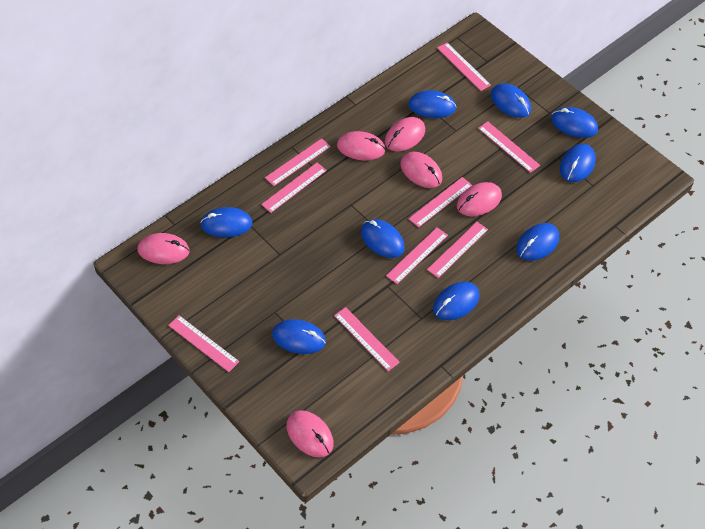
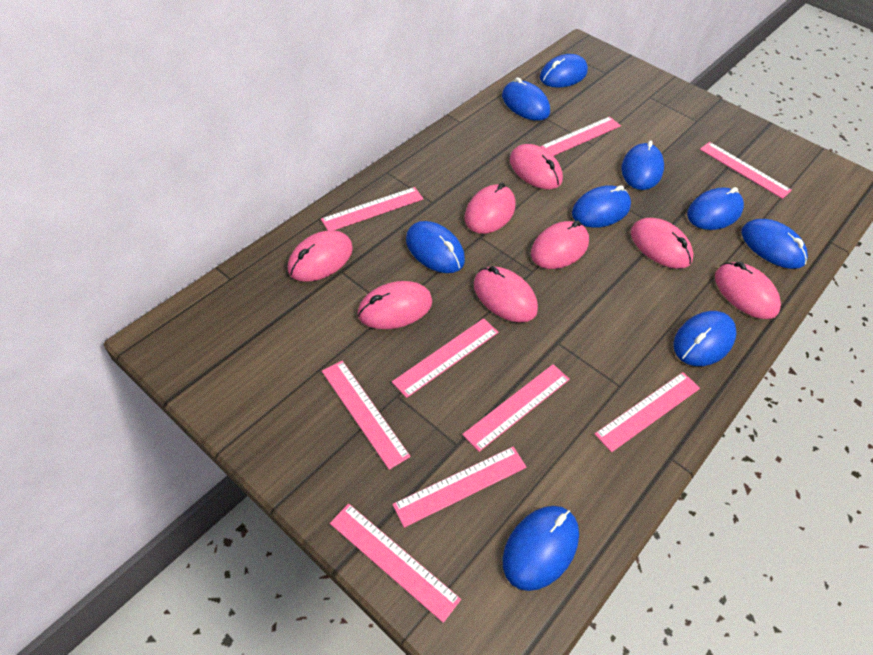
pink mouse: [138,233,189,264] [287,410,334,458] [337,131,386,160] [385,117,425,152] [400,152,442,188] [457,182,502,216] = 6 -> [288,230,353,282] [358,281,432,329] [465,183,515,234] [474,266,538,322] [510,144,563,189] [531,220,589,269] [631,218,693,269] [715,262,781,319] = 8

